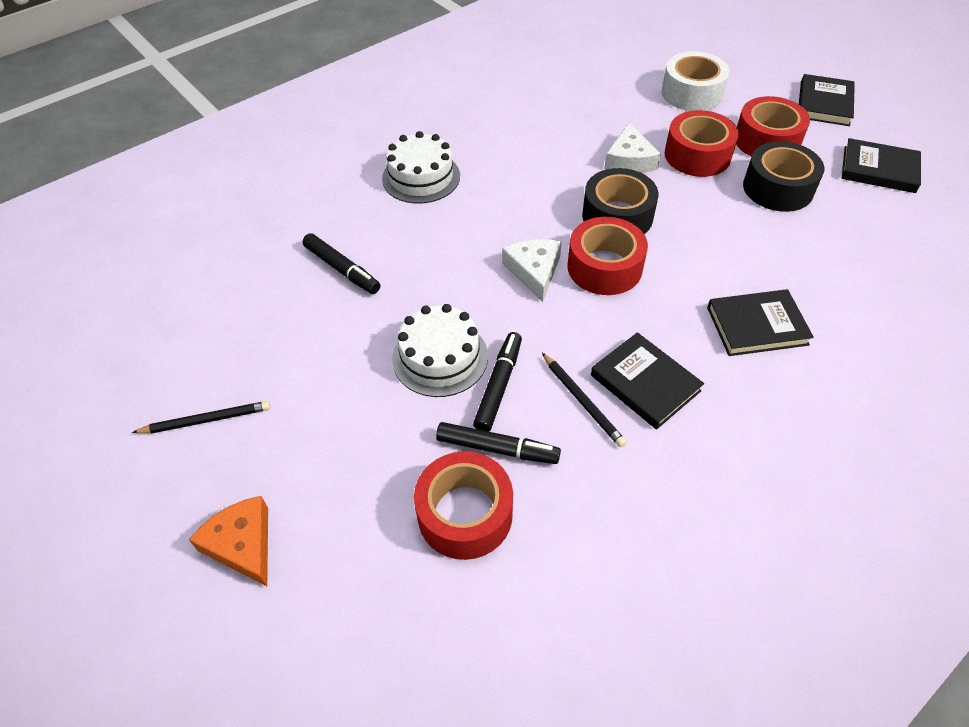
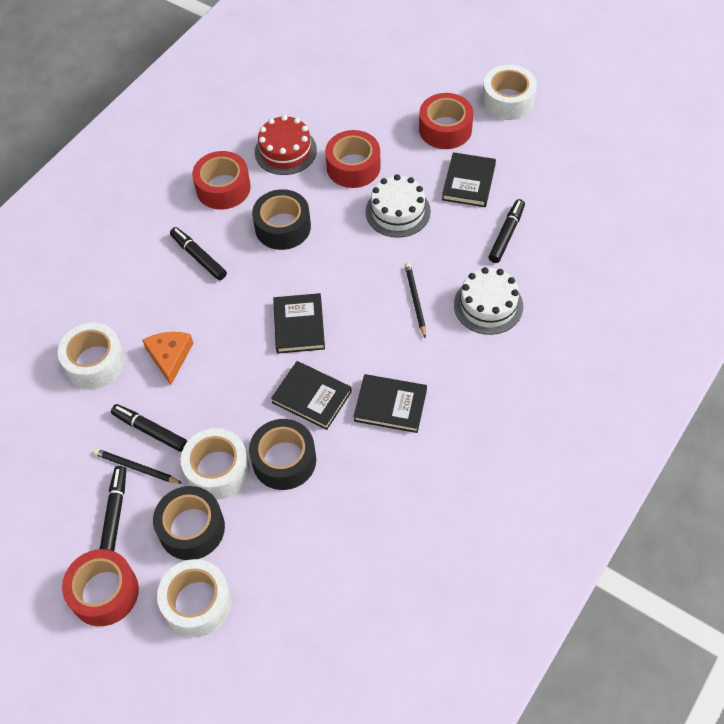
black marker: [302,233,380,294] [436,422,561,464] [473,332,522,432] = 3 -> [100,466,126,551] [111,404,187,452] [170,227,227,280] [488,199,525,263] = 4
black tape: [582,168,658,234] [743,141,824,212] = 2 -> [153,486,225,560] [249,419,316,490] [252,189,311,250] = 3
red cake: none = 0 -> [255,115,317,175] = 1
white cheese: [502,239,562,302] [604,122,661,173] = 2 -> none = 0
white tape: [662,51,729,111] = 1 -> [58,323,125,389] [157,559,232,637] [181,428,250,500] [482,65,537,120] = 4

